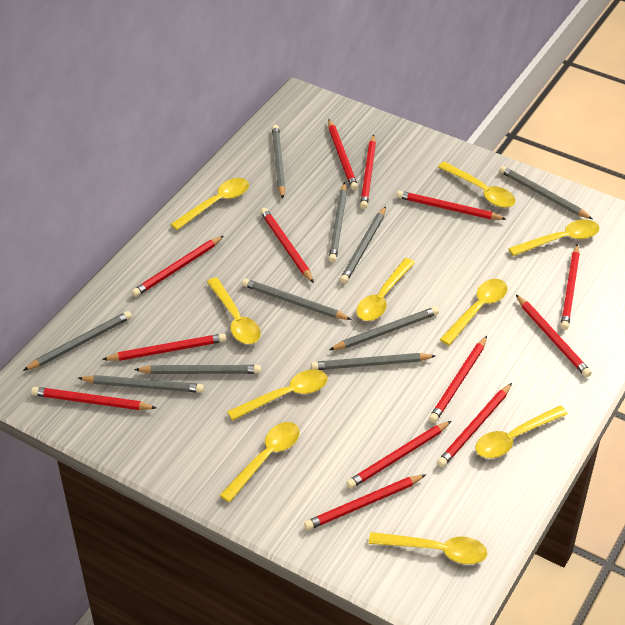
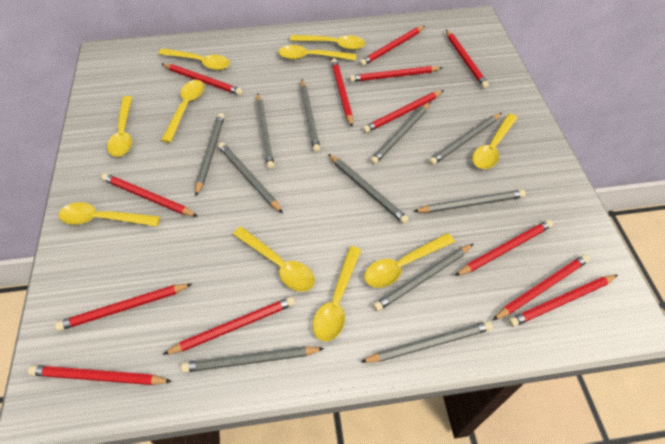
grey pencil: [23,311,132,371] [78,375,204,393] [134,365,261,374] [242,278,352,320] [272,125,285,199] [311,353,436,370] [329,183,347,263] [329,307,439,350] [340,206,386,284] [499,166,593,219] = 10 -> [181,346,325,373] [195,113,224,196] [218,142,283,213] [256,93,274,169] [300,80,320,152] [328,154,409,224] [361,321,493,363] [370,102,431,164] [373,244,473,311] [413,190,526,213] [429,113,502,165] = 11

